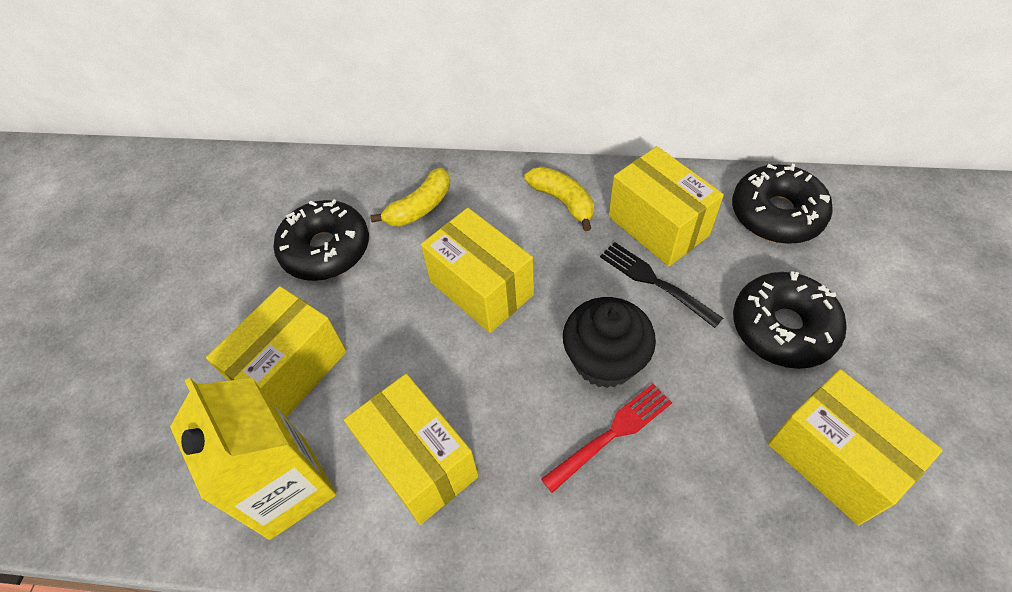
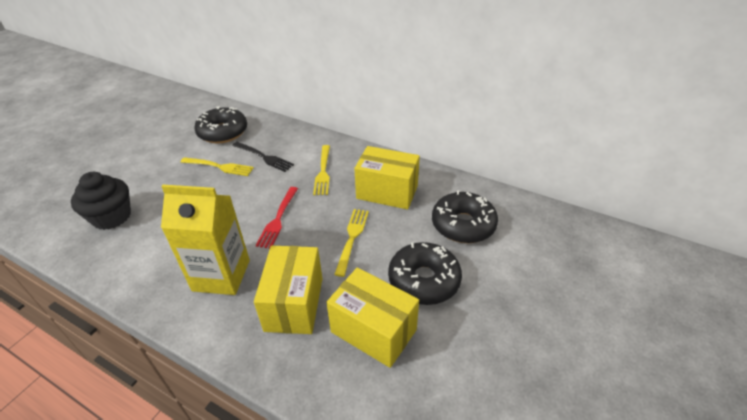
yellow banana: [371,168,450,226] [524,166,594,231] = 2 -> none = 0
yellow box: [206,286,346,417] [344,374,479,525] [421,208,534,333] [609,146,724,266] [768,369,943,525] = 5 -> [254,246,323,334] [327,267,419,368] [354,146,420,210] = 3
yellow fork: none = 0 -> [180,157,254,176] [313,145,330,195] [334,209,369,277] = 3

